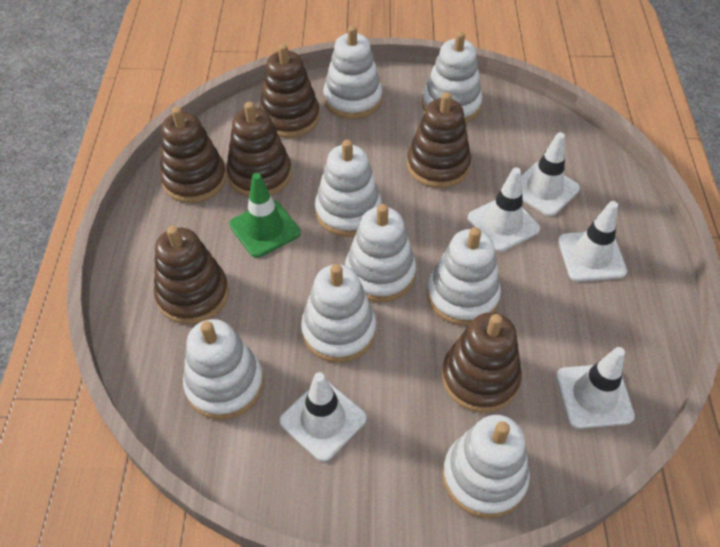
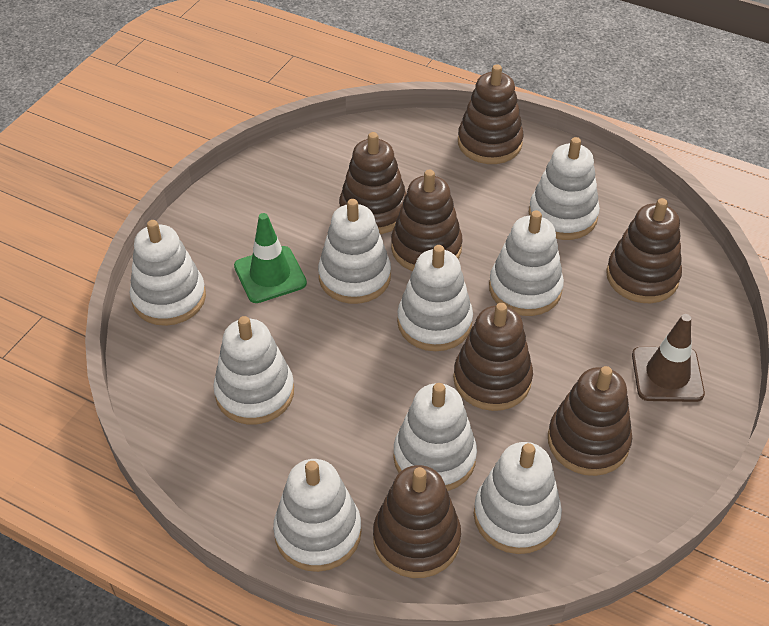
brown stacking toy: [154,226,229,324] [160,107,227,203] [226,102,292,197] [259,44,320,138] [407,92,471,188] [442,312,522,412] = 6 -> [339,132,407,234] [373,465,461,578] [391,170,463,271] [453,303,533,411] [458,64,523,164] [548,366,632,476] [606,198,682,303] = 7
brown traffic cone: none = 0 -> [632,314,705,402] = 1
white stacking toy: [183,319,264,420] [301,264,376,363] [315,140,382,237] [323,26,382,119] [345,204,416,302] [422,31,482,123] [427,227,501,326] [443,415,530,518] = 8 -> [130,220,206,326] [213,316,294,425] [273,459,362,572] [318,199,391,304] [393,383,477,491] [397,245,473,351] [474,442,562,554] [489,211,564,316] [529,137,600,240] = 9
white traffic cone: [280,372,367,462] [468,167,540,252] [521,132,580,216] [556,347,635,429] [558,201,627,282] = 5 -> none = 0

